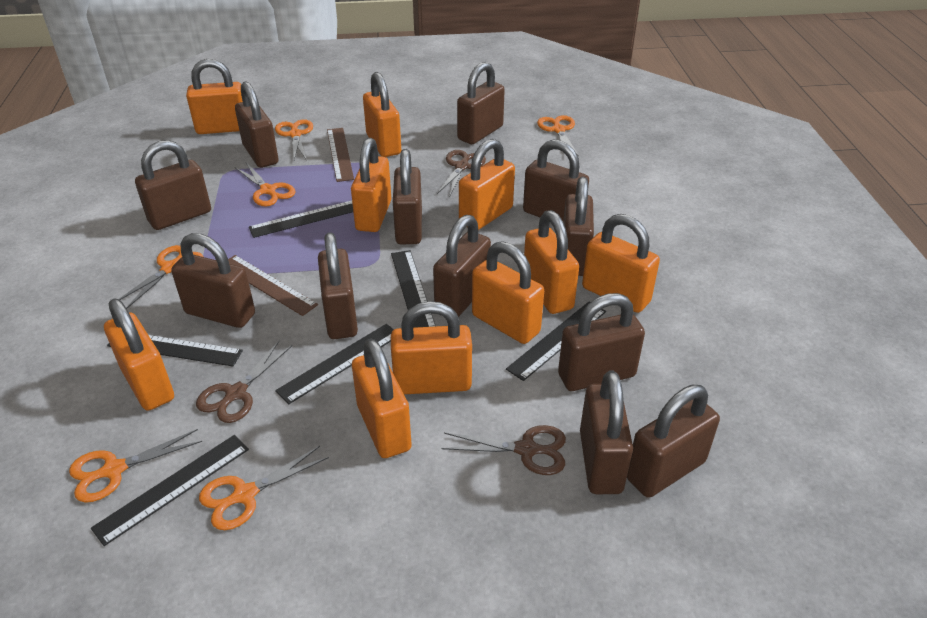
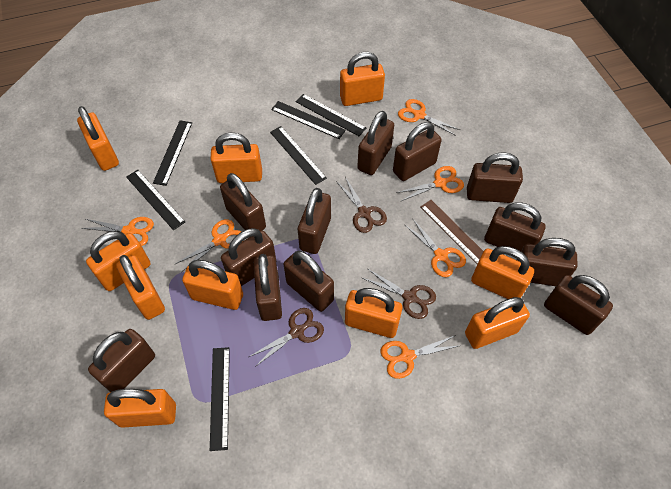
brown ruler: [228,255,318,316] [327,128,354,182] = 2 -> [421,200,483,264] = 1

